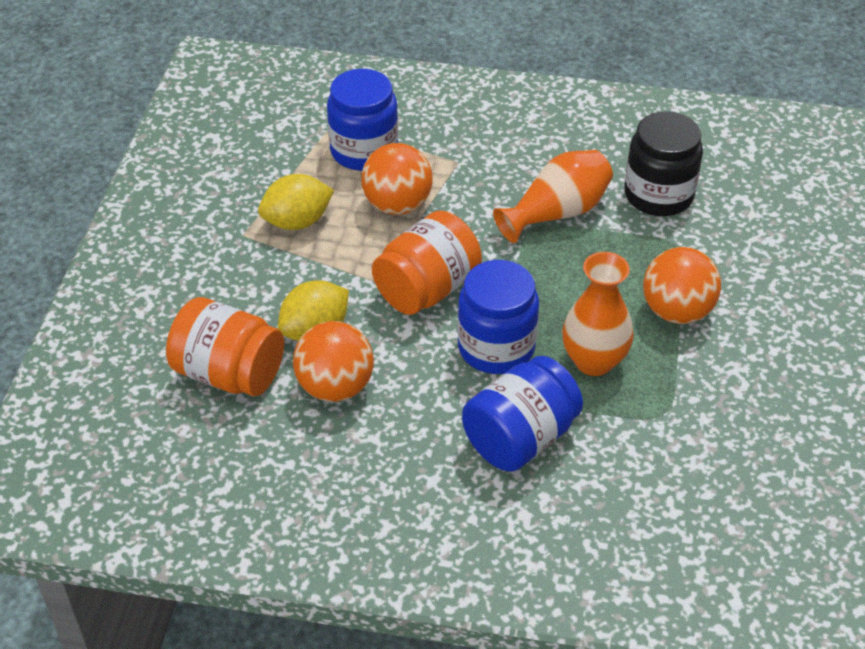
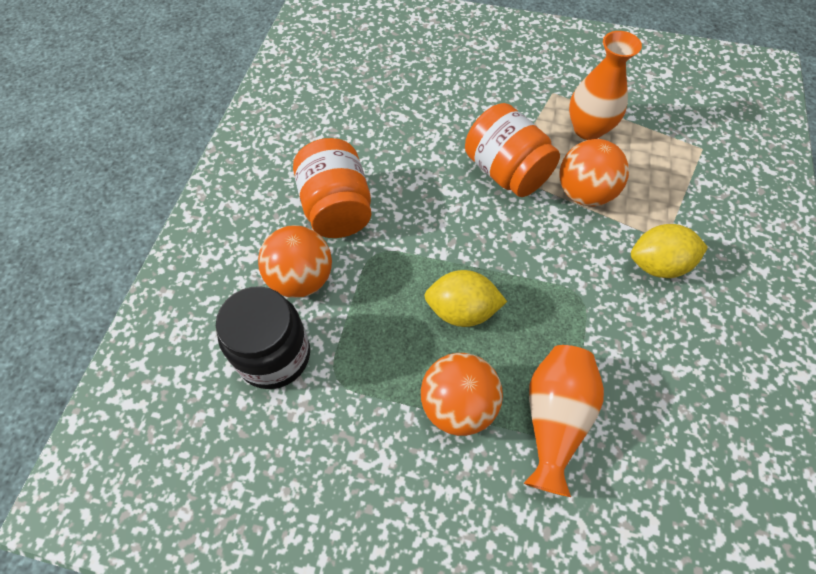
blue jar: [327,69,398,171] [458,260,539,374] [462,356,583,472] = 3 -> none = 0

